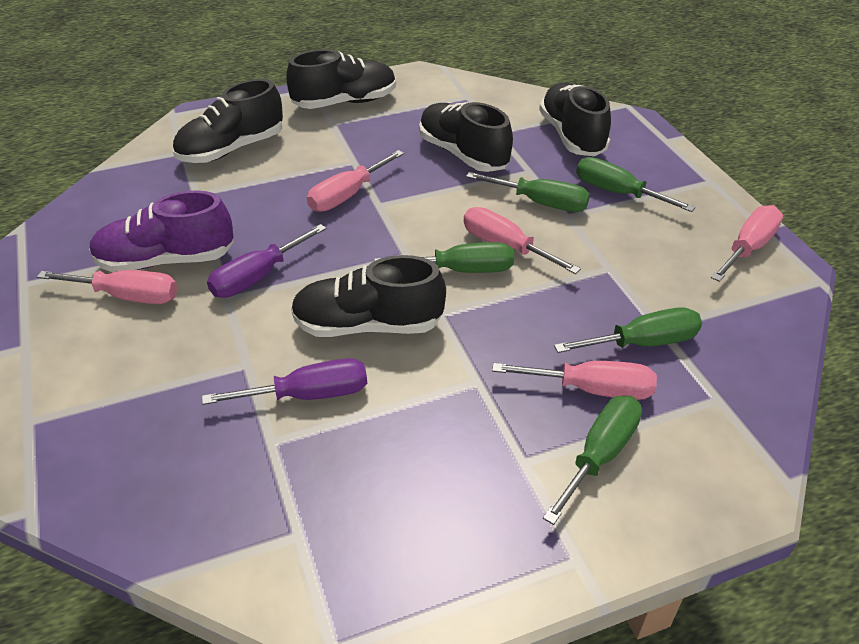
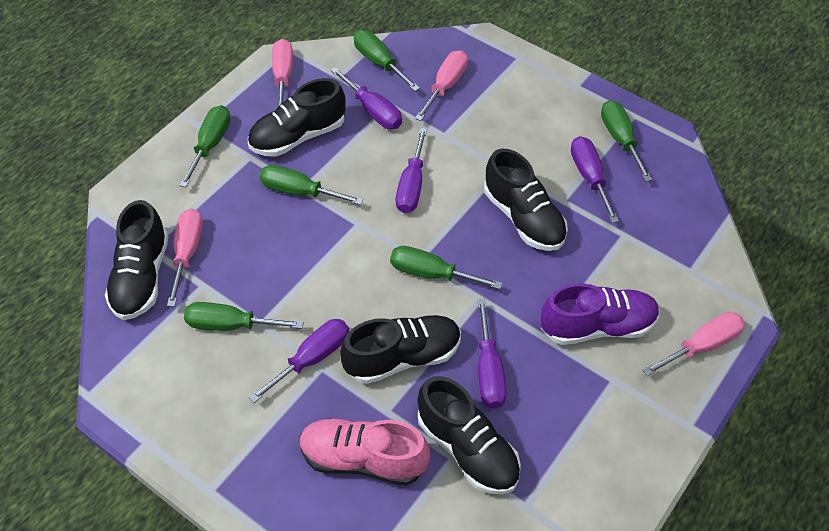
green screwdriver: [374,242,514,273] [466,172,590,212] [543,396,642,525] [554,307,702,353] [576,157,696,212] = 5 -> [179,105,231,187] [184,302,304,331] [260,165,363,205] [354,30,420,91] [390,246,503,290] [601,100,652,182] = 6
pink screwdriver: [37,270,178,304] [307,150,404,212] [464,207,581,274] [492,361,657,400] [711,205,783,282] = 5 -> [167,209,203,307] [272,39,293,106] [415,50,468,121] [643,312,745,376] = 4
pink shoe: none = 0 -> [299,418,430,485] = 1
purple screwdriver: [202,358,367,405] [207,224,327,298] = 2 -> [249,319,349,403] [331,67,402,129] [396,128,427,213] [477,299,507,409] [571,136,619,223] = 5

